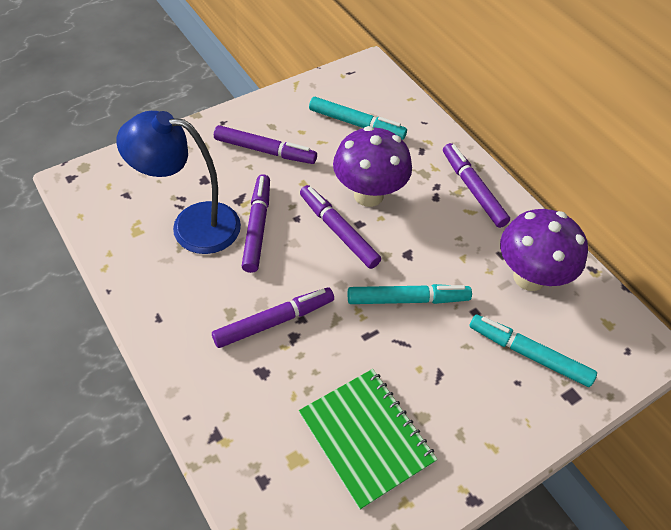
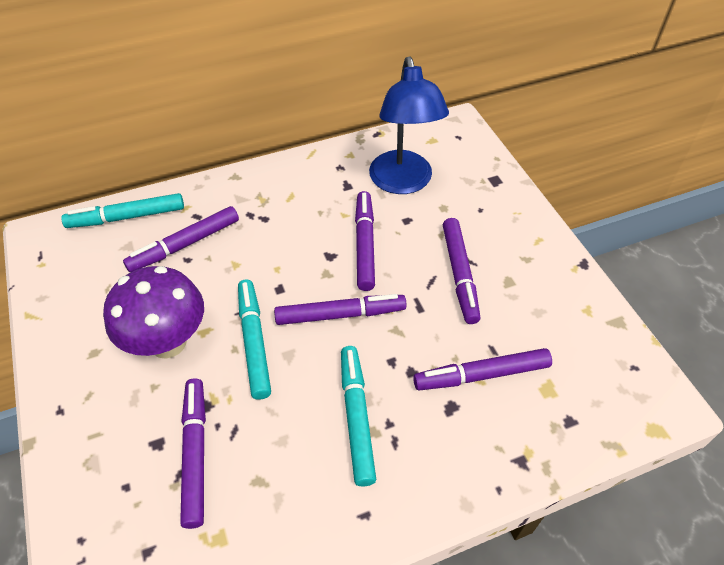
green notebook: [299,369,437,510] = 1 -> none = 0
purple marker: [212,287,334,348] [214,125,317,164] [242,174,270,273] [300,185,381,269] [443,143,510,228] = 5 -> [123,206,239,272] [180,378,206,529] [274,294,407,325] [355,191,375,291] [413,348,552,390] [443,218,480,324] = 6
purple mushroom: [333,126,412,207] [500,209,588,291] = 2 -> [103,266,204,359] = 1

